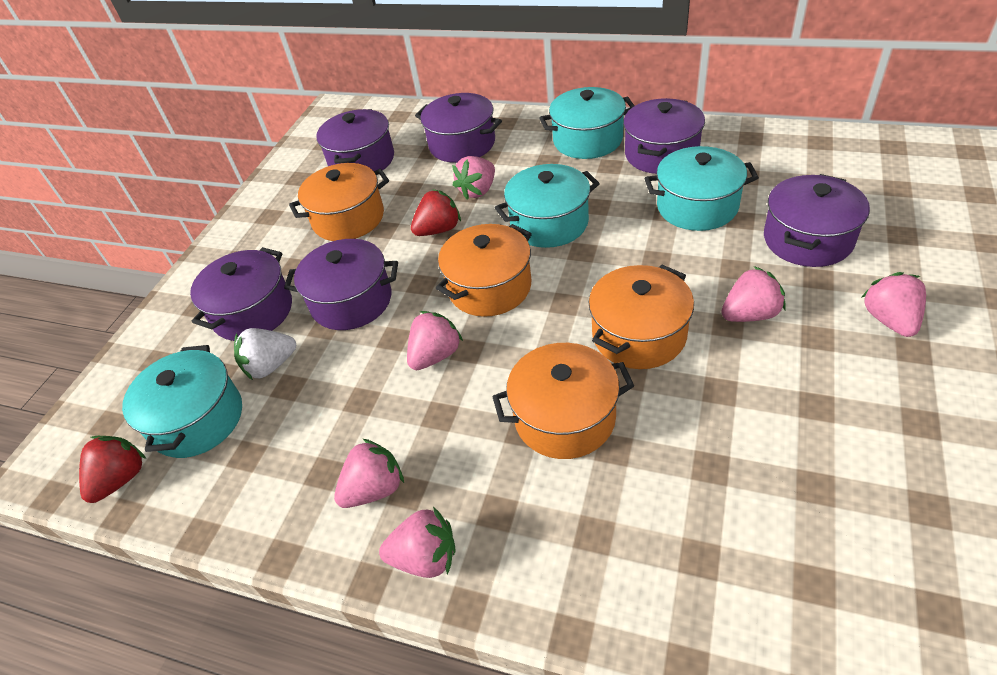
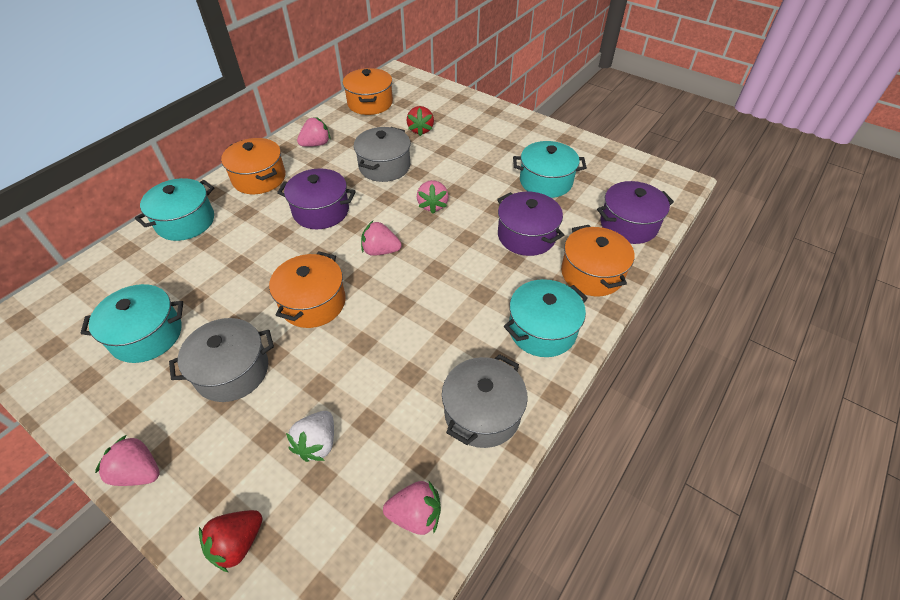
grey pot: none = 0 -> [169,318,274,402] [354,127,411,182] [442,354,527,448] = 3
pink strawberry: [334,439,404,508] [379,506,456,578] [407,311,463,370] [452,156,495,199] [721,266,786,322] [861,272,926,337] = 6 -> [95,435,160,486] [297,117,330,147] [361,221,402,256] [383,481,441,535] [417,180,448,214] = 5
purple pot: [190,247,292,341] [284,239,398,330] [316,109,394,171] [415,93,502,163] [623,98,705,174] [764,174,870,267] = 6 -> [277,168,356,229] [497,192,564,256] [597,181,674,244] = 3

